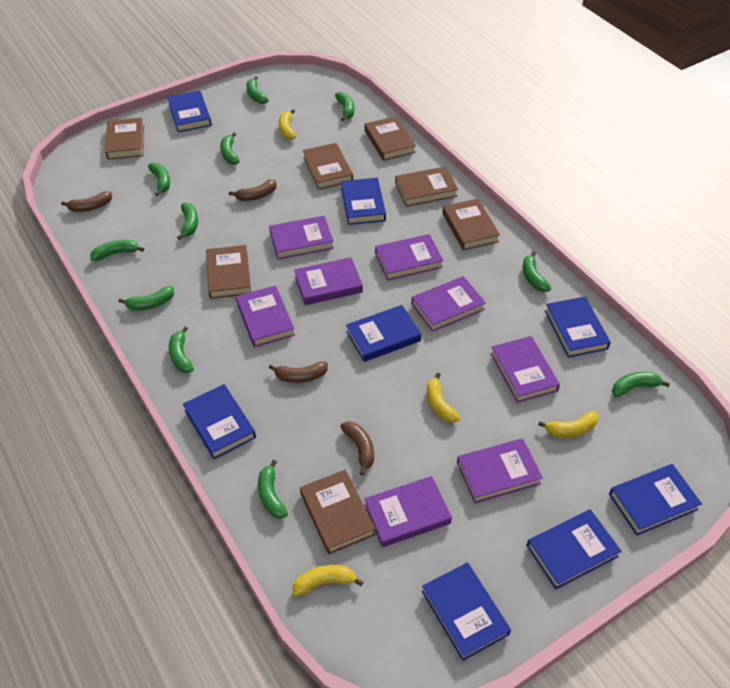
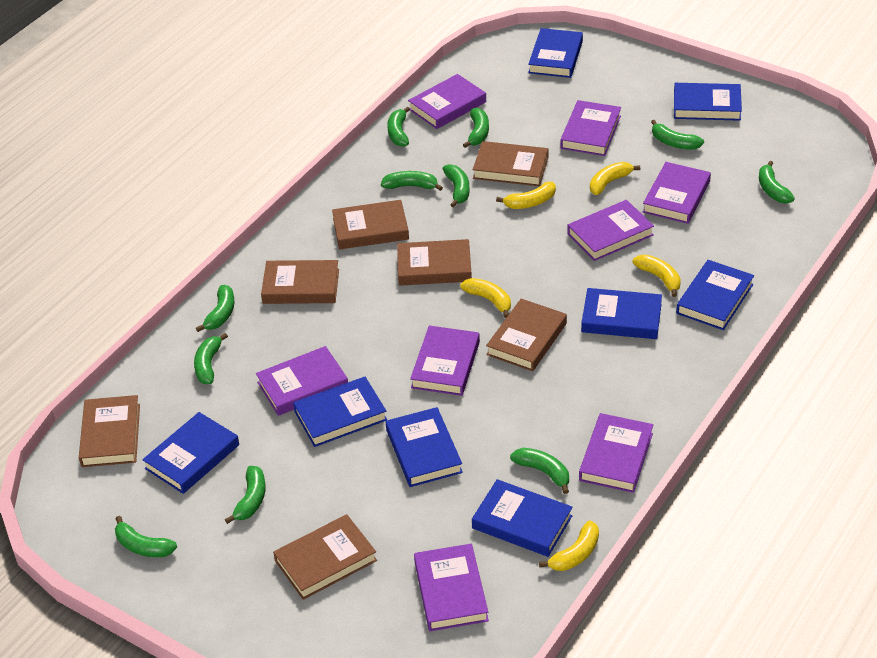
brown banana: [61,191,112,212] [229,180,277,201] [269,362,328,383] [340,421,374,475] = 4 -> none = 0
yellow banana: [279,109,296,140] [293,565,363,597] [427,372,460,423] [538,411,598,438] = 4 -> [460,278,511,318] [496,182,556,209] [539,520,599,571] [590,162,640,195] [633,254,681,297] = 5

